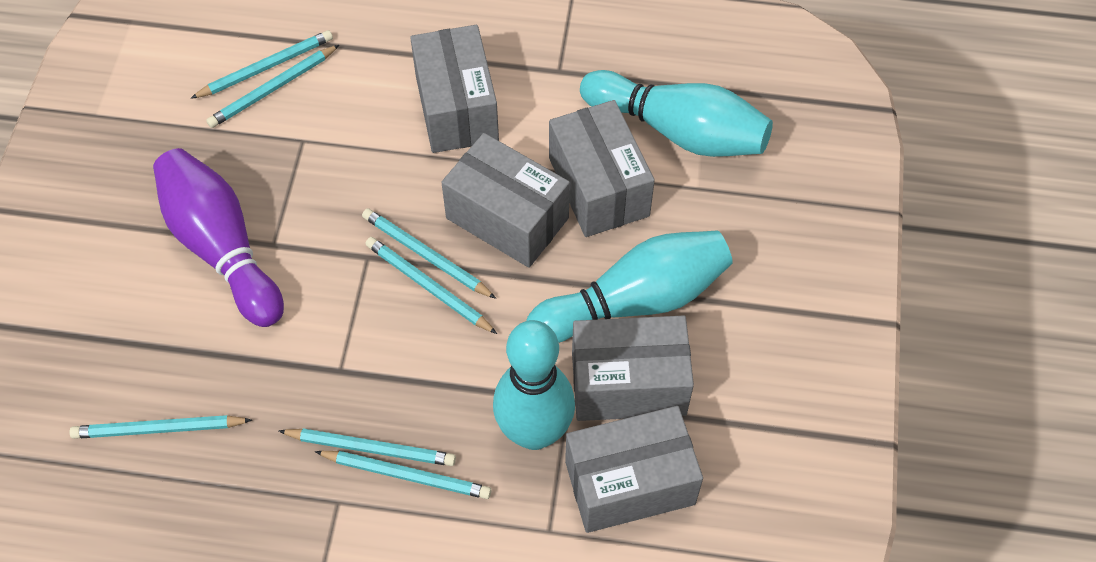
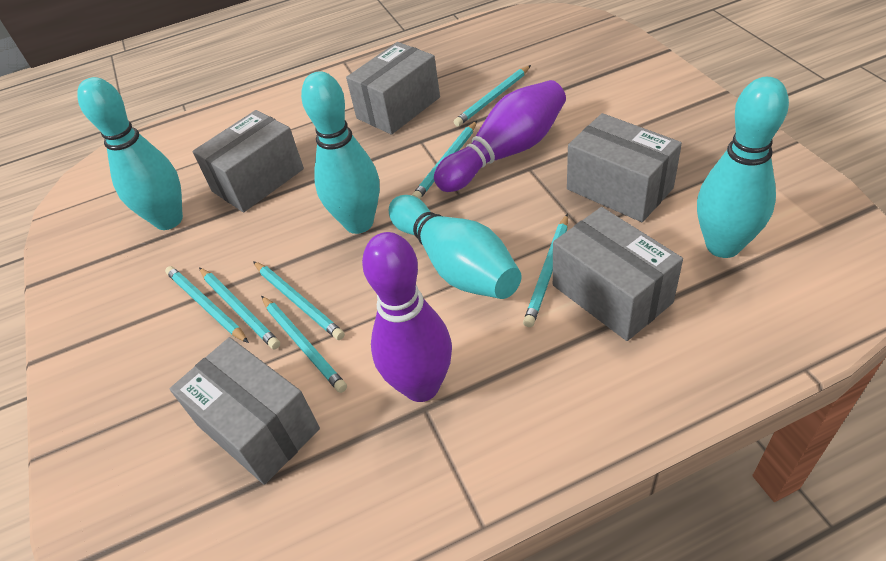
purple bowling pin: [153,148,284,327] = 1 -> [362,232,452,402] [434,80,566,192] = 2
turquoise bowling pin: [493,320,575,450] [526,230,733,343] [580,70,773,157] = 3 -> [77,77,183,230] [301,71,380,234] [389,195,522,299] [697,77,789,258] = 4

